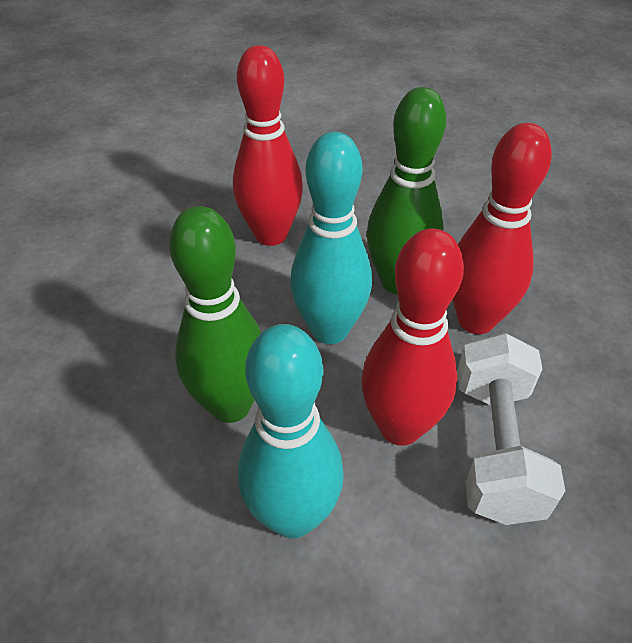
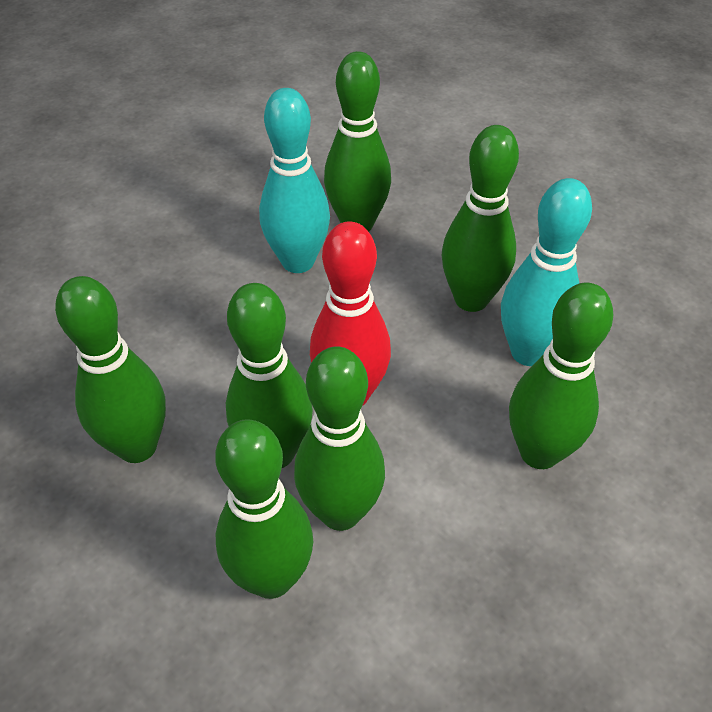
green bowling pin: [169,206,262,423] [367,87,446,294] = 2 -> [55,276,166,463] [215,419,313,599] [226,283,313,468] [294,347,385,531] [324,51,391,232] [442,125,519,312] [509,283,613,469] = 7
red bowling pin: [233,45,303,246] [361,228,464,446] [452,123,552,334] = 3 -> [310,221,391,406] = 1
white dumbbell: [457,333,565,525] = 1 -> none = 0

